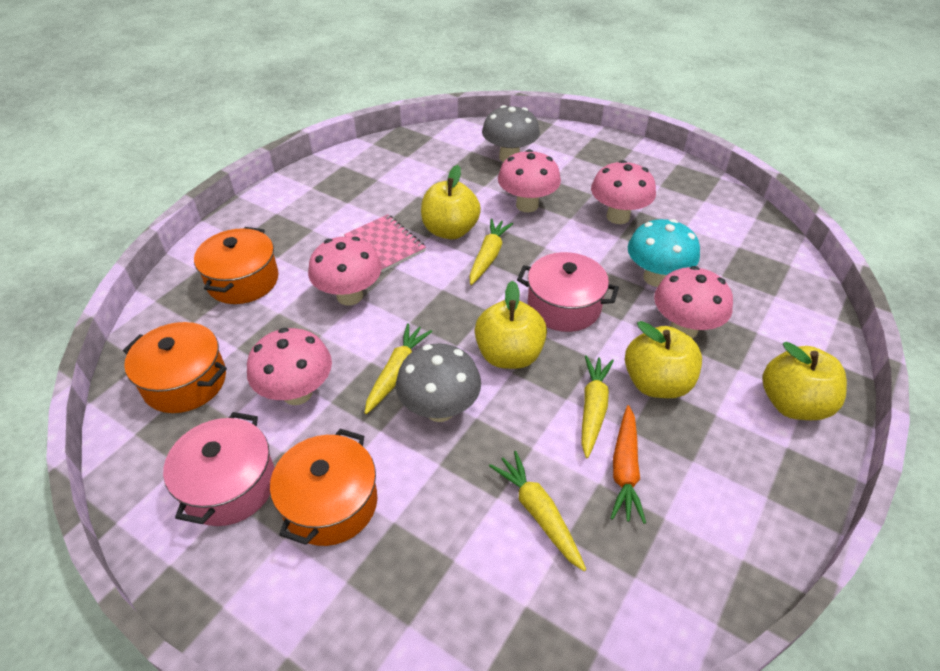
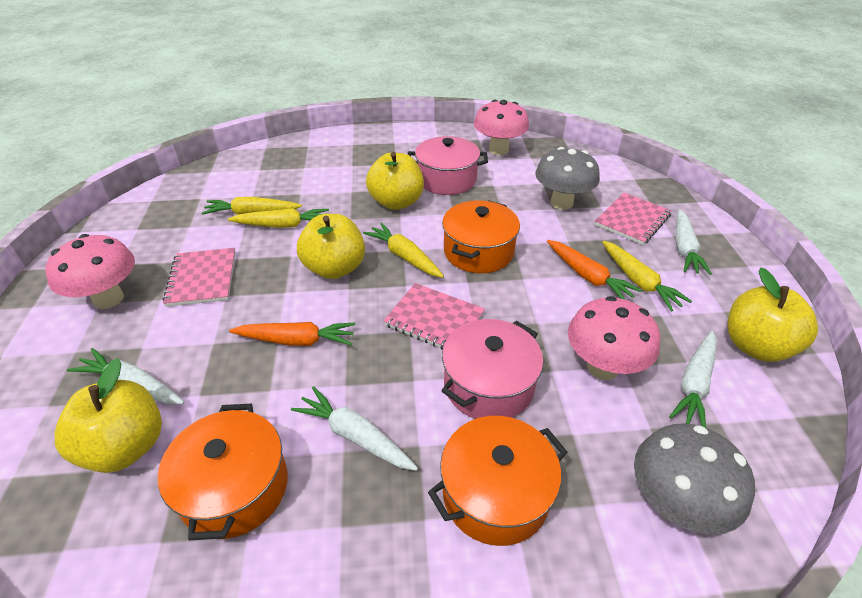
orange carrot: [611,405,646,524] = 1 -> [229,322,356,346] [547,240,642,299] = 2
pink mushroom: [247,328,332,405] [308,236,382,305] [498,149,561,212] [591,160,656,224] [654,266,733,338] = 5 -> [45,234,135,309] [474,100,529,155] [568,296,660,380] = 3
pink notebook: [344,214,426,273] = 1 -> [162,248,236,307] [383,283,485,350] [594,193,672,245] = 3
turquoise mushroom: [628,219,700,287] = 1 -> none = 0
white carrot: none = 0 -> [67,348,185,405] [291,386,418,471] [669,331,717,428] [676,209,712,275] = 4

